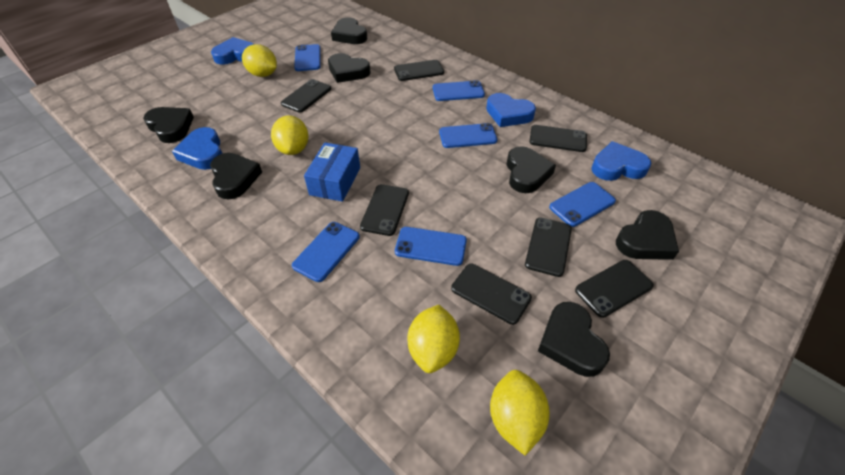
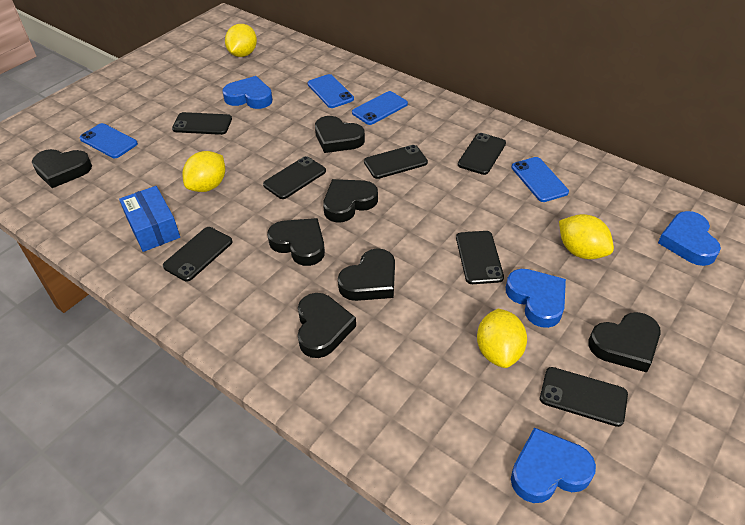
blue phone: [292,222,360,282] [294,44,321,71] [395,227,467,266] [433,80,485,101] [439,123,497,148] [549,182,616,227] = 6 -> [79,123,138,158] [308,74,354,108] [352,91,408,125] [511,157,569,202] = 4

